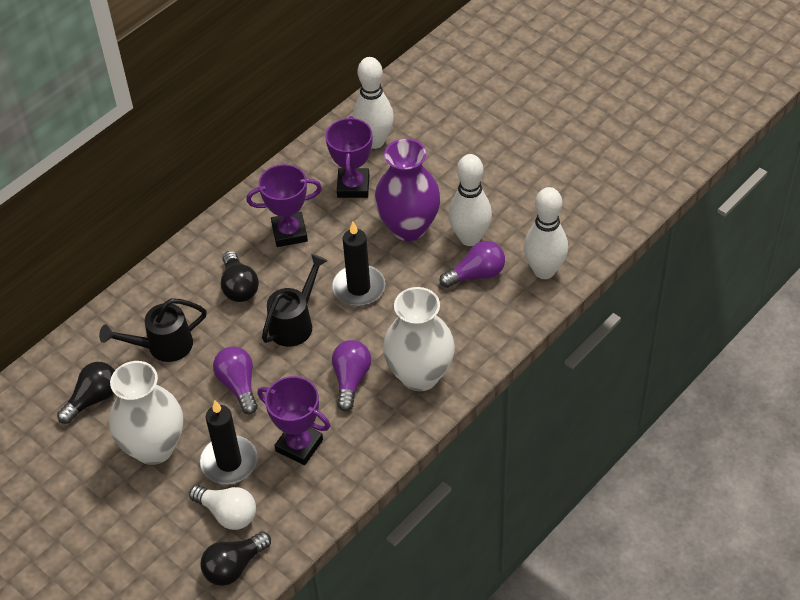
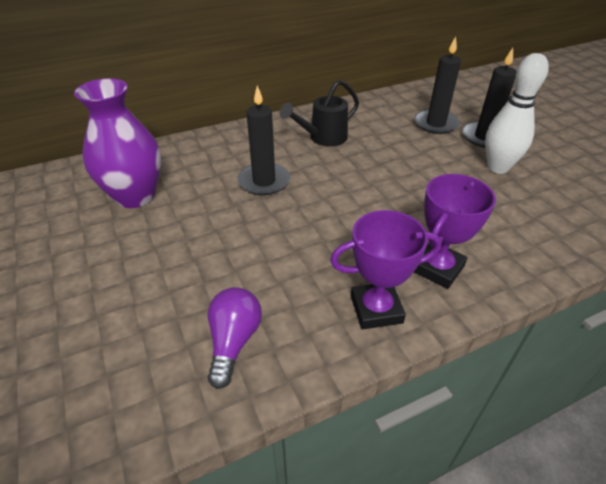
black candle: [200,400,258,484] [332,222,385,306] = 2 -> [238,85,290,196] [414,36,461,134] [462,48,517,148] = 3
black light bulb: [57,362,115,424] [200,531,271,586] [221,251,259,302] = 3 -> none = 0
black watering can: [99,298,207,362] [262,254,328,347] = 2 -> [280,79,359,146] = 1
purple light bulb: [213,346,258,414] [332,340,371,411] [439,241,505,288] = 3 -> [208,287,262,389] = 1
purple trophy: [246,164,322,247] [258,376,330,465] [325,116,373,198] = 3 -> [330,210,441,329] [414,174,496,289] = 2
white bowling pin: [353,57,394,149] [448,154,492,246] [524,187,568,279] = 3 -> [485,53,549,174] = 1
white light bulb: [189,485,256,530] = 1 -> none = 0
white vase: [109,361,183,465] [383,287,455,391] = 2 -> none = 0

